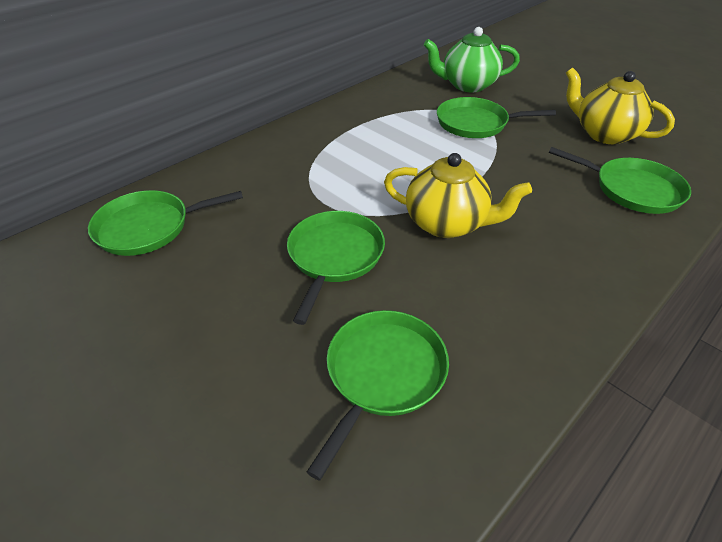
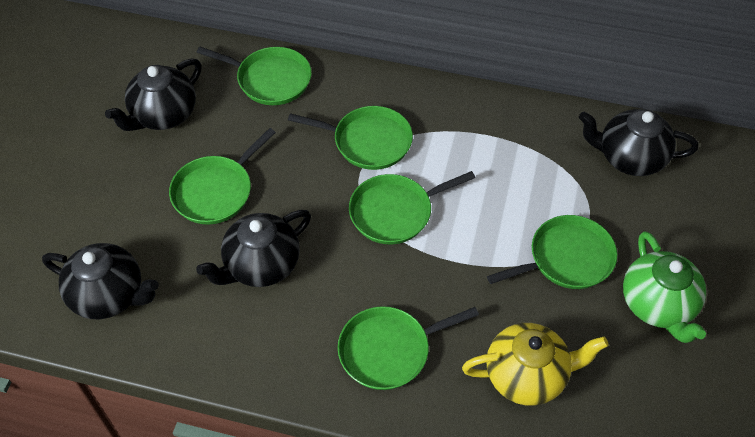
black teapot: none = 0 -> [42,243,159,319] [105,58,202,131] [196,210,311,287] [579,109,698,176] = 4
green pan: [88,190,243,256] [287,211,385,325] [307,310,449,481] [437,97,556,138] [549,147,691,214] = 5 -> [169,128,276,225] [197,47,312,105] [288,106,413,170] [338,306,479,390] [349,171,475,244] [487,215,617,289] = 6
yellow teapot: [384,153,532,238] [566,68,675,144] = 2 -> [462,323,609,406] = 1

